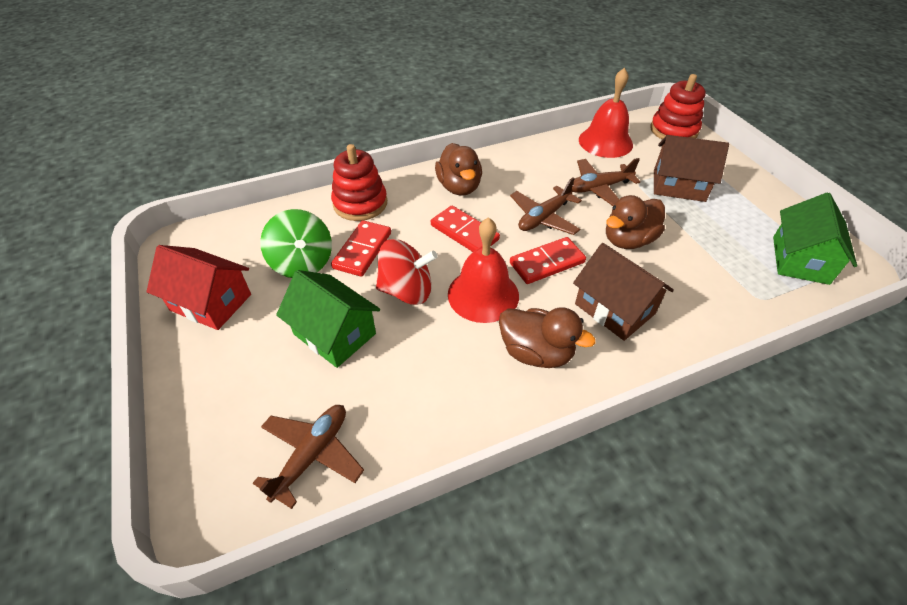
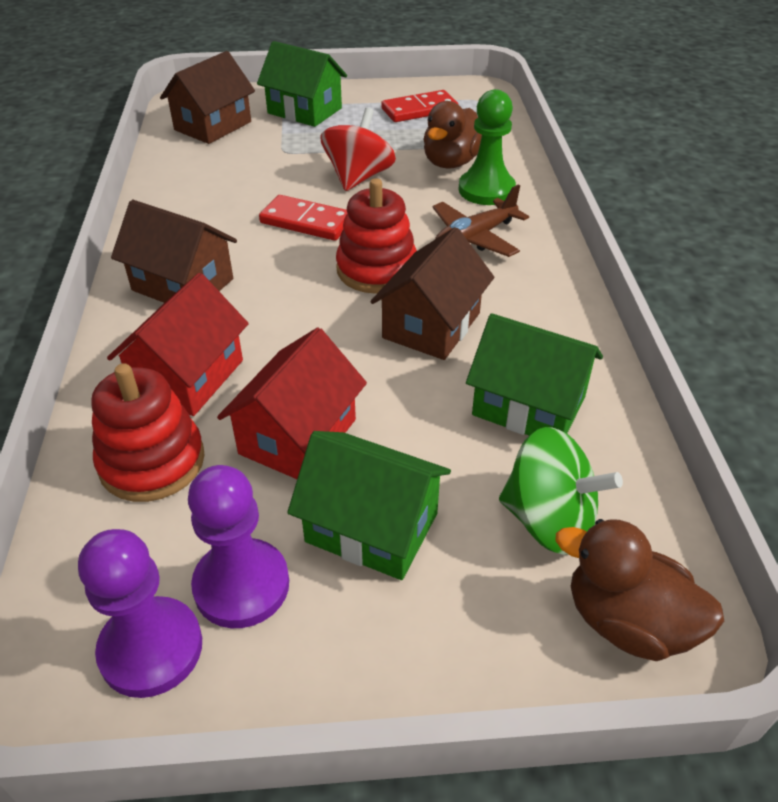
brown duck: [435,143,482,195] [499,307,596,368] [606,195,665,249] = 3 -> [423,101,482,169] [555,519,724,661] = 2
brown house: [573,243,674,341] [654,135,729,202] = 2 -> [111,200,237,303] [160,51,255,144] [370,227,494,360] = 3
brown plane: [253,405,364,509] [510,177,582,235] [571,158,640,206] = 3 -> [432,185,529,257] = 1
green house: [276,270,380,368] [773,192,857,285] = 2 -> [257,41,347,127] [287,431,451,580] [466,313,603,436] = 3
green pawn: none = 0 -> [458,89,516,205] = 1
purple pawn: none = 0 -> [78,529,202,698] [188,465,289,628] = 2
red bell: [448,217,519,323] [579,68,633,158] = 2 -> none = 0
red domino: [331,220,391,277] [431,206,500,252] [510,237,586,284] = 3 -> [259,195,347,241] [381,90,458,122] = 2
red house: [146,245,251,330] = 1 -> [107,273,249,416] [217,328,367,479] = 2

